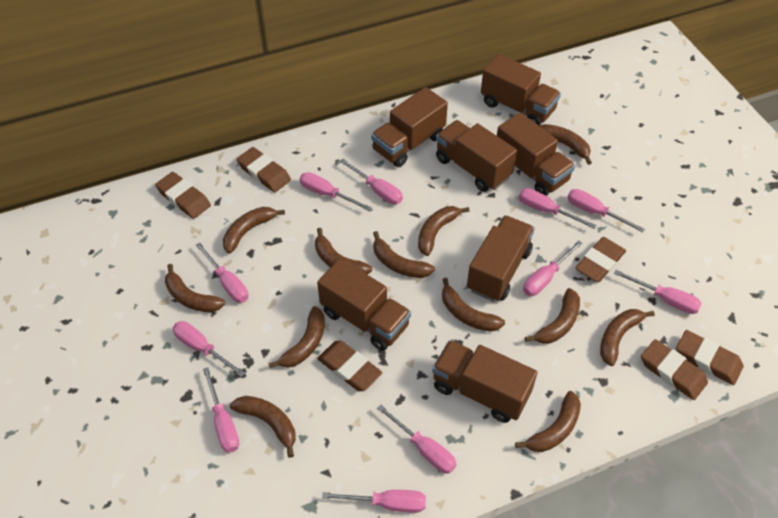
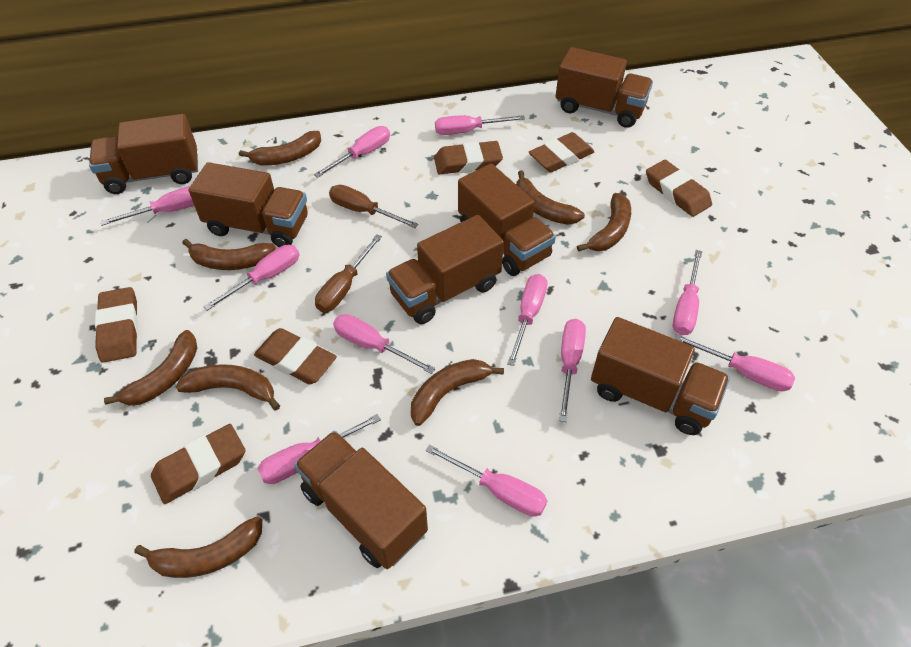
brown banana: [165,264,225,312] [223,207,285,254] [230,396,296,458] [268,306,325,368] [315,228,372,275] [373,231,435,278] [418,206,469,256] [442,278,505,332] [515,391,581,452] [525,288,580,344] [539,124,592,165] [600,309,655,366] = 12 -> [104,330,197,406] [134,516,262,578] [176,364,280,411] [182,239,276,270] [239,131,321,165] [411,359,504,426] [516,170,585,225] [577,193,631,252] = 8
brown screwdriver: none = 0 -> [315,234,382,312] [329,185,418,228] = 2

